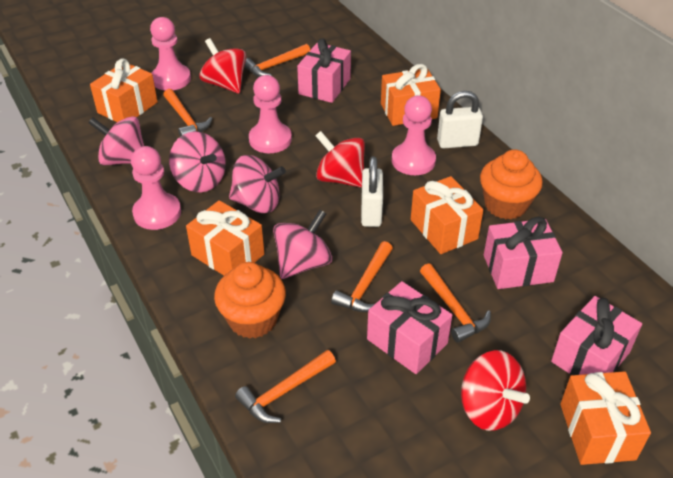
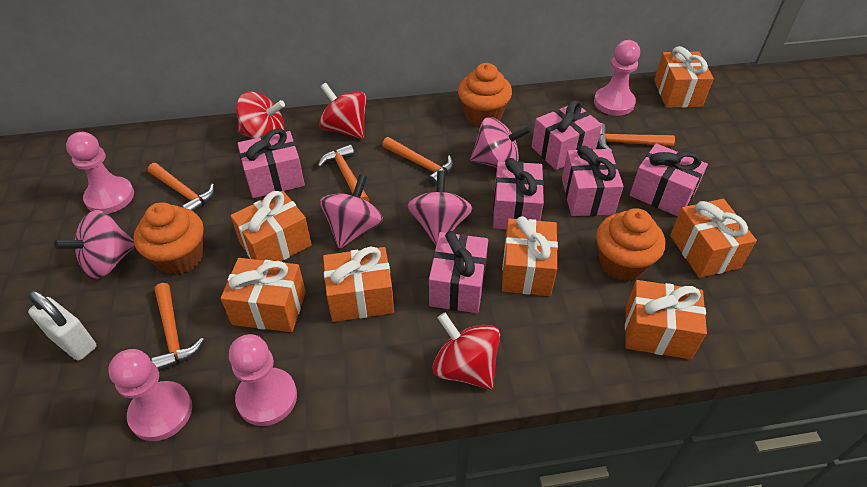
orange cupcake: [214,262,286,339] [480,150,543,220] = 2 -> [133,202,204,275] [458,63,512,126] [596,208,665,281] = 3
orange gift: [90,58,158,122] [186,200,264,276] [381,64,441,126] [411,176,483,254] [560,371,651,465] = 5 -> [221,258,306,332] [230,191,312,261] [323,247,394,322] [502,216,558,296] [625,280,707,359] [654,46,714,108] [670,199,757,278] = 7
pink gift: [297,38,351,103] [367,281,452,374] [484,217,563,289] [551,296,642,375] = 4 -> [237,129,305,198] [429,231,488,313] [493,158,544,229] [532,100,602,170] [562,146,623,216] [630,143,708,216] = 6
white padlock: [361,156,383,227] [437,91,483,149] = 2 -> [28,290,97,361] = 1

